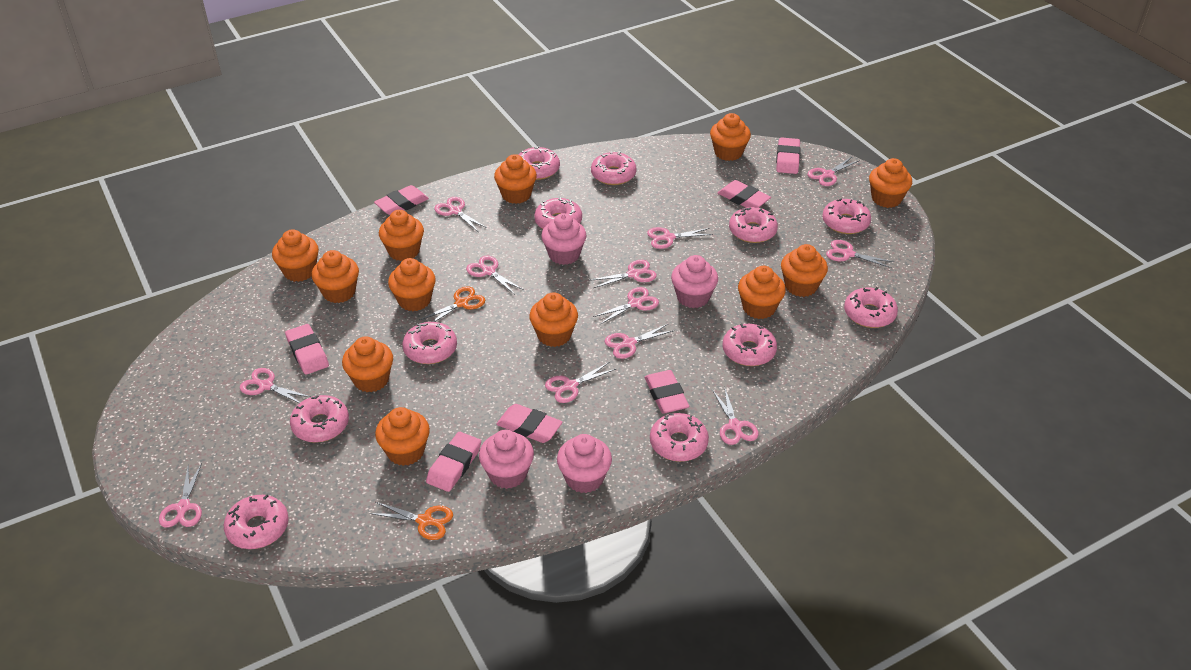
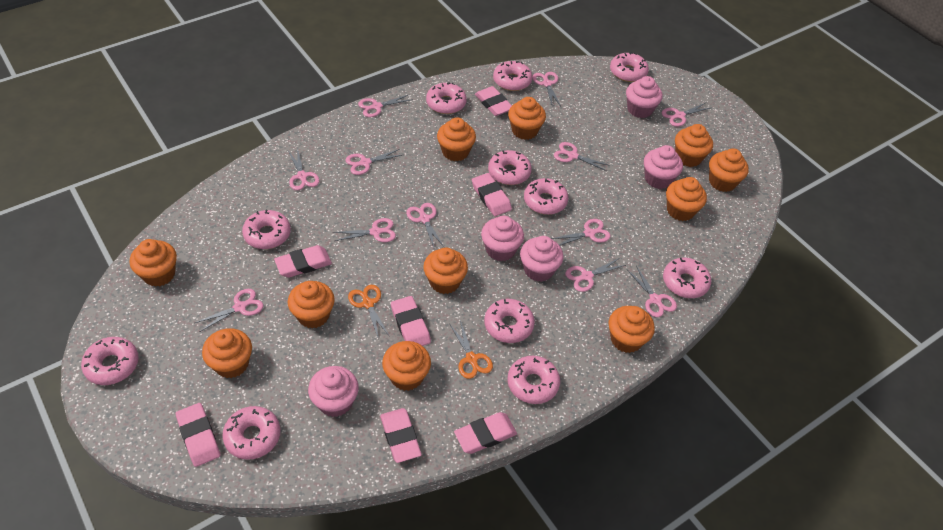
orange cupcake: [272,229,319,282] [312,250,359,303] [342,336,393,392] [375,407,430,466] [379,210,424,261] [388,258,436,311] [494,154,537,204] [529,292,578,347] [710,113,751,161] [738,266,786,319] [781,244,828,297] [869,158,912,208] = 12 -> [129,239,177,287] [202,328,252,378] [288,281,335,328] [382,341,431,391] [423,247,468,294] [437,117,476,161] [508,97,546,140] [608,306,655,353] [666,177,707,221] [675,124,713,167] [709,149,749,192] = 11
pink cupcake: [479,430,534,489] [541,213,586,265] [557,434,612,493] [671,255,718,308] = 4 -> [308,366,359,417] [481,216,524,261] [520,236,564,282] [626,76,663,118] [644,145,683,189] = 5

